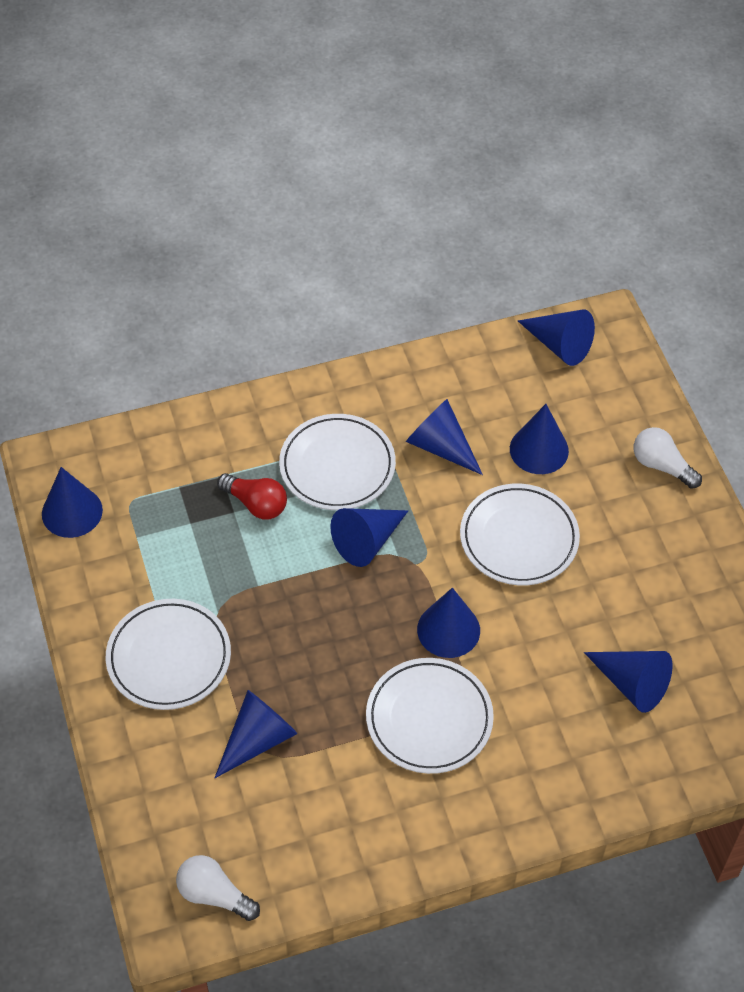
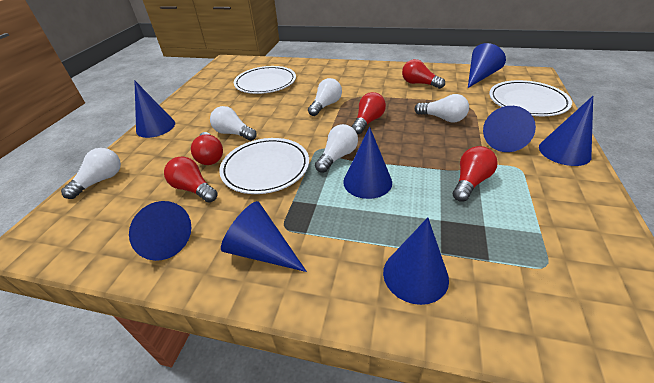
red light bulb: [217,473,287,520] = 1 -> [164,157,217,203] [191,132,223,165] [352,92,386,134] [402,59,445,89] [453,146,497,202] = 5
white light bulb: [176,855,260,921] [634,427,702,489] = 2 -> [61,148,121,199] [210,106,257,141] [308,78,342,116] [315,124,358,173] [414,94,469,122] = 5
white plate: [106,599,231,710] [279,414,396,510] [366,658,494,774] [460,484,580,585] = 4 -> [219,138,309,194] [234,66,296,94] [489,80,572,116] = 3

